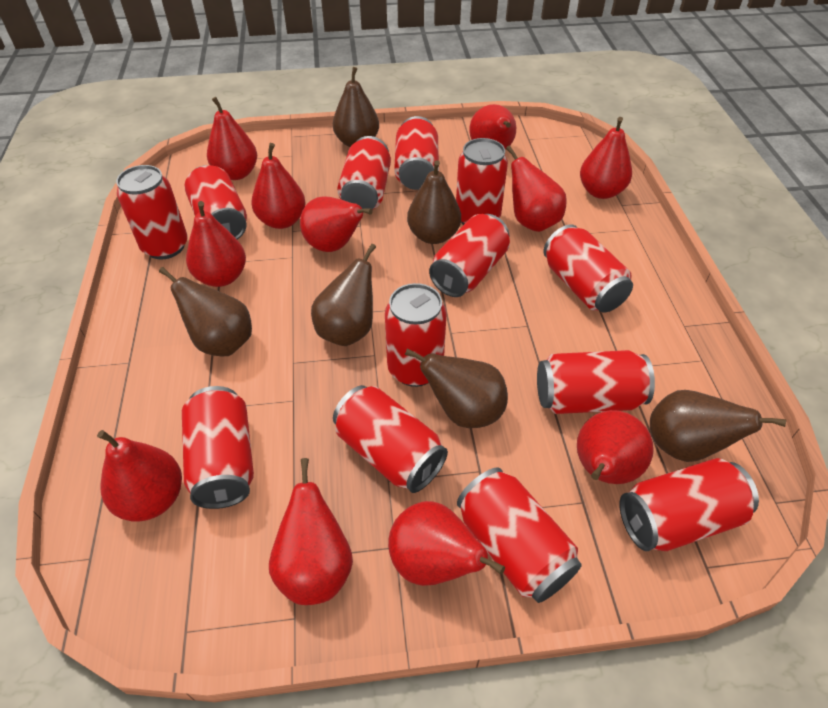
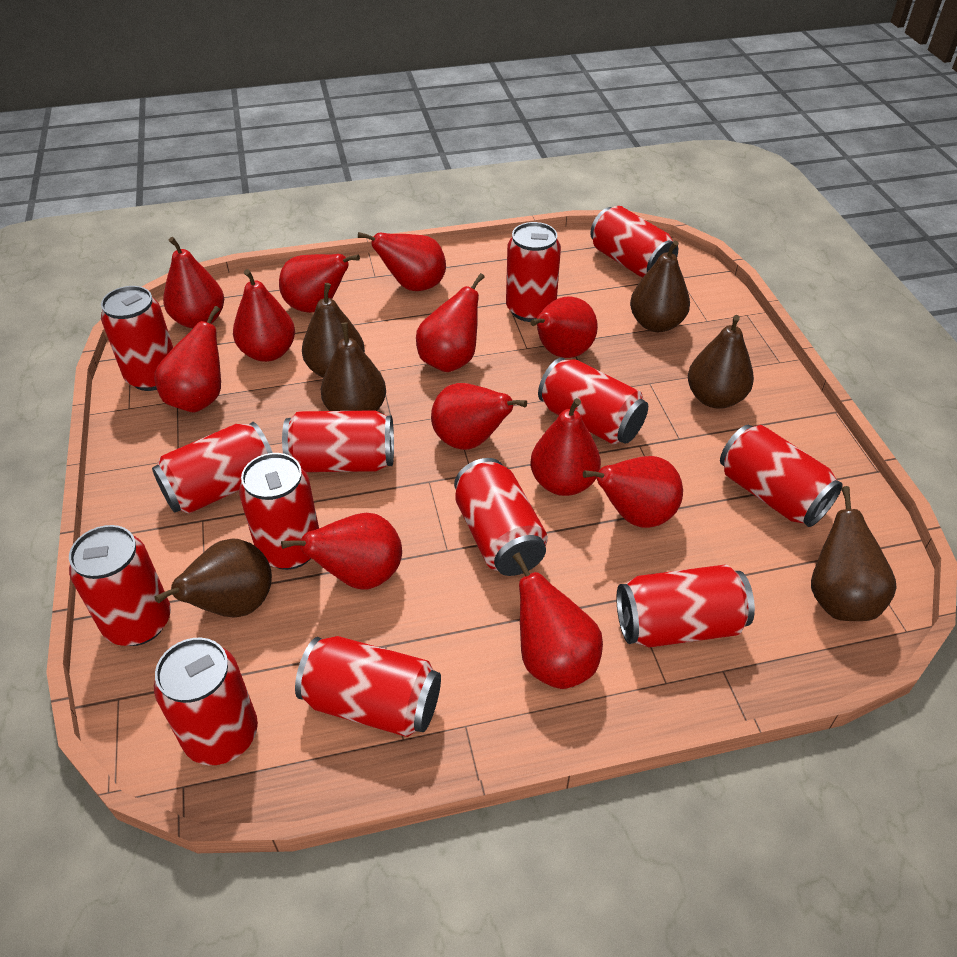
red pear: [97,430,182,522] [186,201,246,287] [207,97,257,180] [252,143,306,229] [269,458,353,605] [300,196,373,252] [388,501,505,586] [469,104,516,150] [506,145,567,232] [577,410,654,484] [580,117,632,199] = 11 -> [155,306,221,412] [163,237,224,328] [233,269,295,362] [279,254,360,313] [281,513,402,590] [358,232,446,291] [416,273,484,372] [431,383,527,450] [513,552,603,689] [530,296,598,358] [530,398,601,496] [583,456,683,528] = 12

